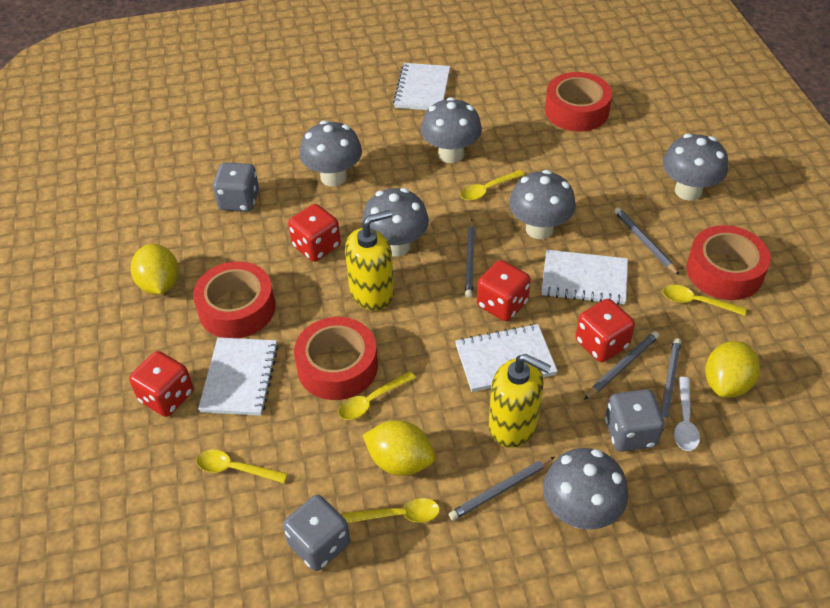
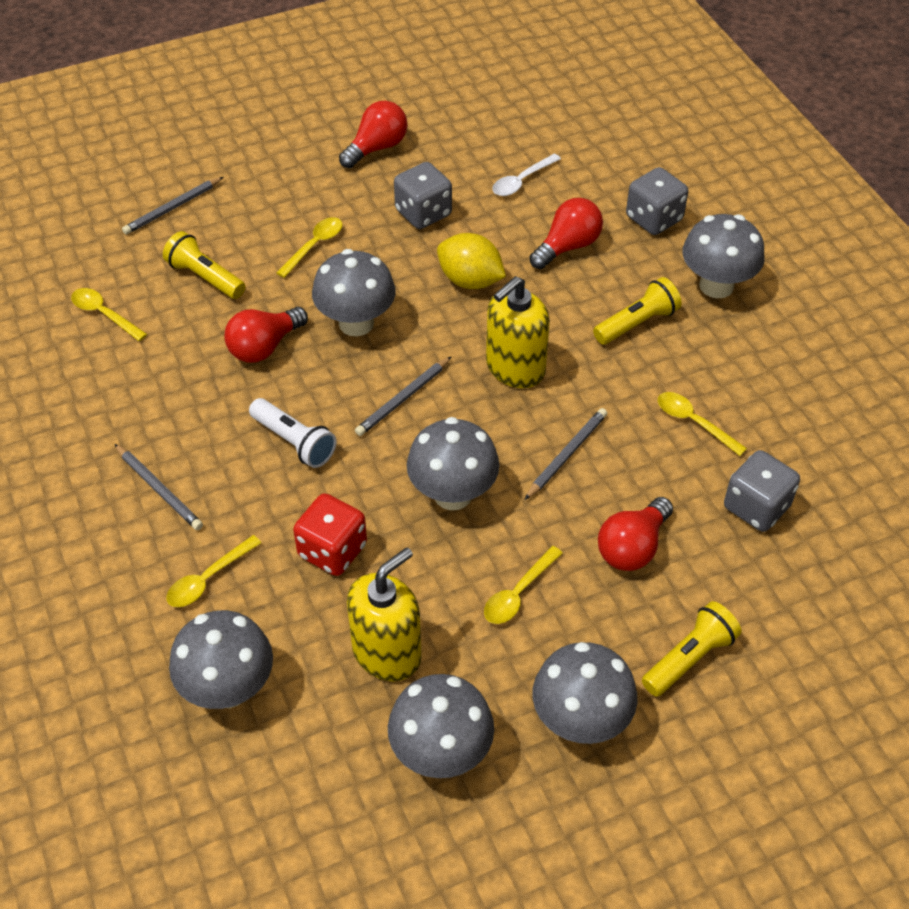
grey pencil: [449,457,555,521] [465,220,475,298] [584,331,659,400] [614,207,680,276] [661,338,681,432] = 5 -> [115,444,203,530] [122,177,223,235] [355,356,452,436] [525,408,607,500] = 4
red dice: [129,351,193,417] [288,204,341,262] [477,260,531,321] [576,299,635,362] = 4 -> [293,493,367,576] = 1
red light bulb: none = 0 -> [225,307,308,363] [339,101,408,168] [530,198,603,269] [598,497,673,571] = 4
red tape: [193,261,275,338] [294,317,378,400] [545,72,612,132] [686,225,771,300] = 4 -> none = 0
white flashlight: none = 0 -> [249,398,337,468] = 1
white notebook: [198,337,278,416] [393,63,450,110] [455,324,558,392] [541,250,628,305] = 4 -> none = 0
yellow flashlight: none = 0 -> [163,231,245,299] [593,277,682,344] [642,601,741,697] = 3
yellow lemon: [131,244,179,294] [363,420,435,475] [705,341,760,398] = 3 -> [437,233,506,289] = 1

